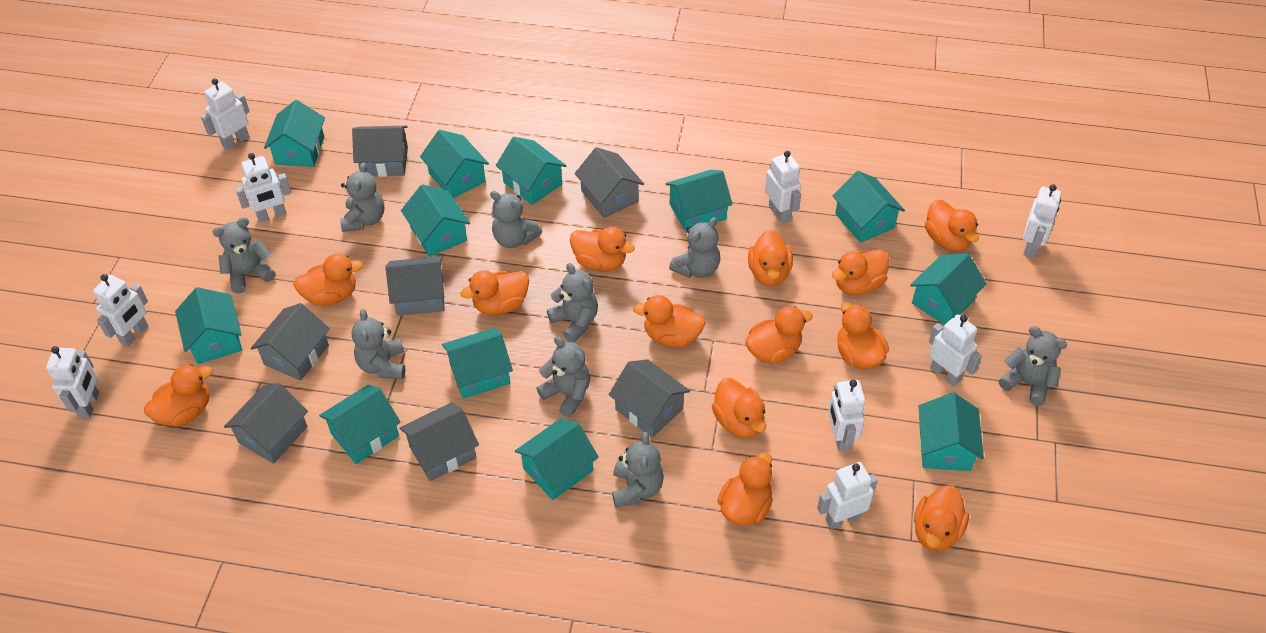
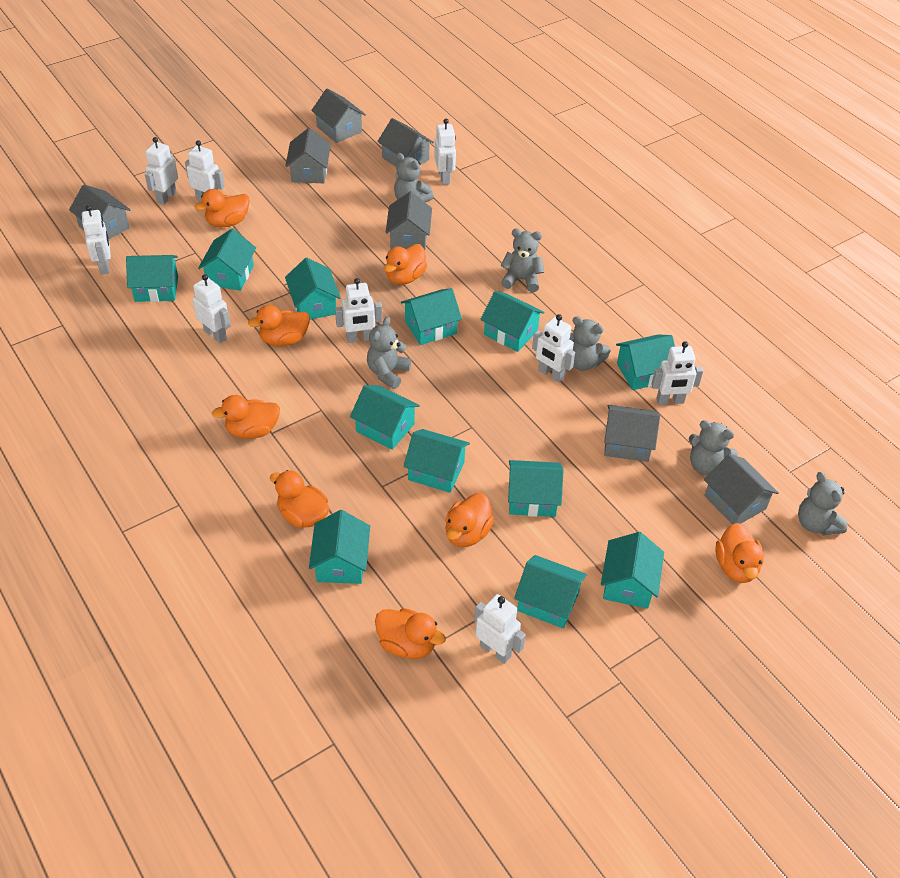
grey teddy bear: [213,217,276,293] [340,162,384,232] [352,309,405,379] [490,191,542,248] [536,336,590,417] [547,263,598,343] [612,432,664,508] [669,217,720,278] [999,326,1067,406] = 9 -> [367,317,411,389] [394,153,434,202] [501,229,544,292] [569,316,611,371] [689,420,738,475] [798,472,847,535] = 6
orange duck: [144,364,213,427] [293,253,363,306] [461,270,529,315] [570,227,635,271] [633,295,706,348] [712,378,766,438] [717,452,773,526] [745,306,813,364] [748,230,793,286] [832,249,890,295] [837,303,889,369] [914,485,969,551] [925,200,979,251] = 13 -> [195,189,250,227] [212,395,280,439] [248,305,310,346] [270,470,329,528] [375,608,446,659] [384,244,427,285] [445,493,494,547] [715,523,764,583] = 8

